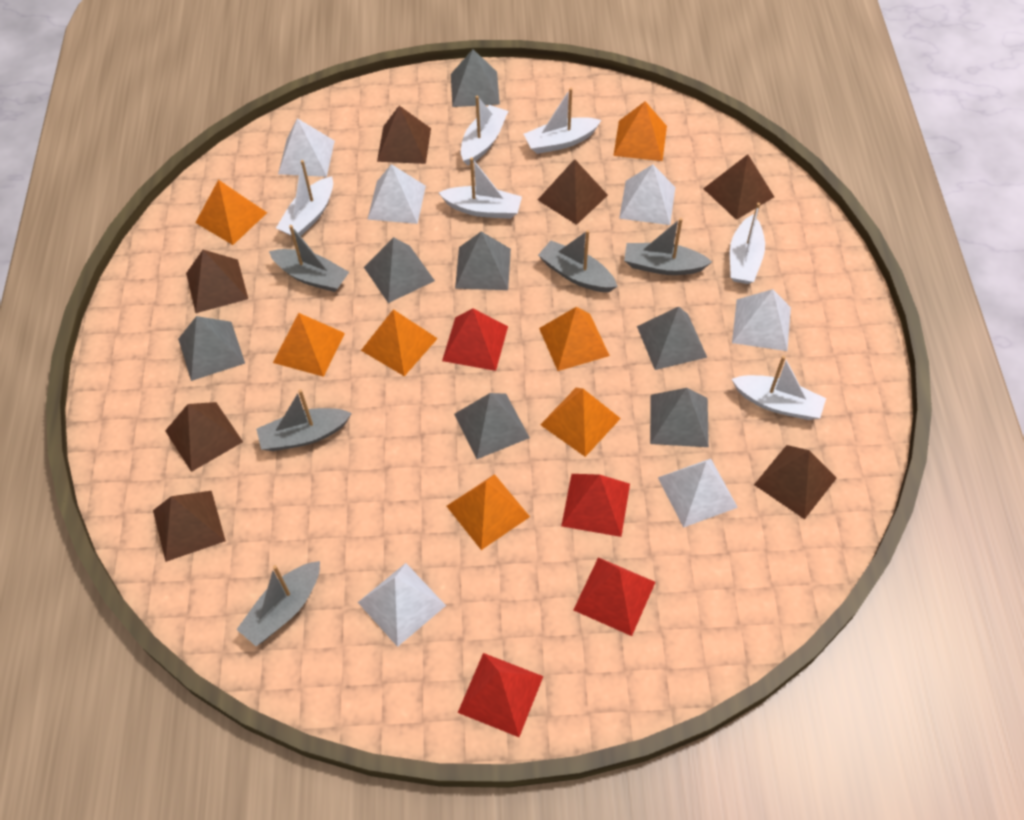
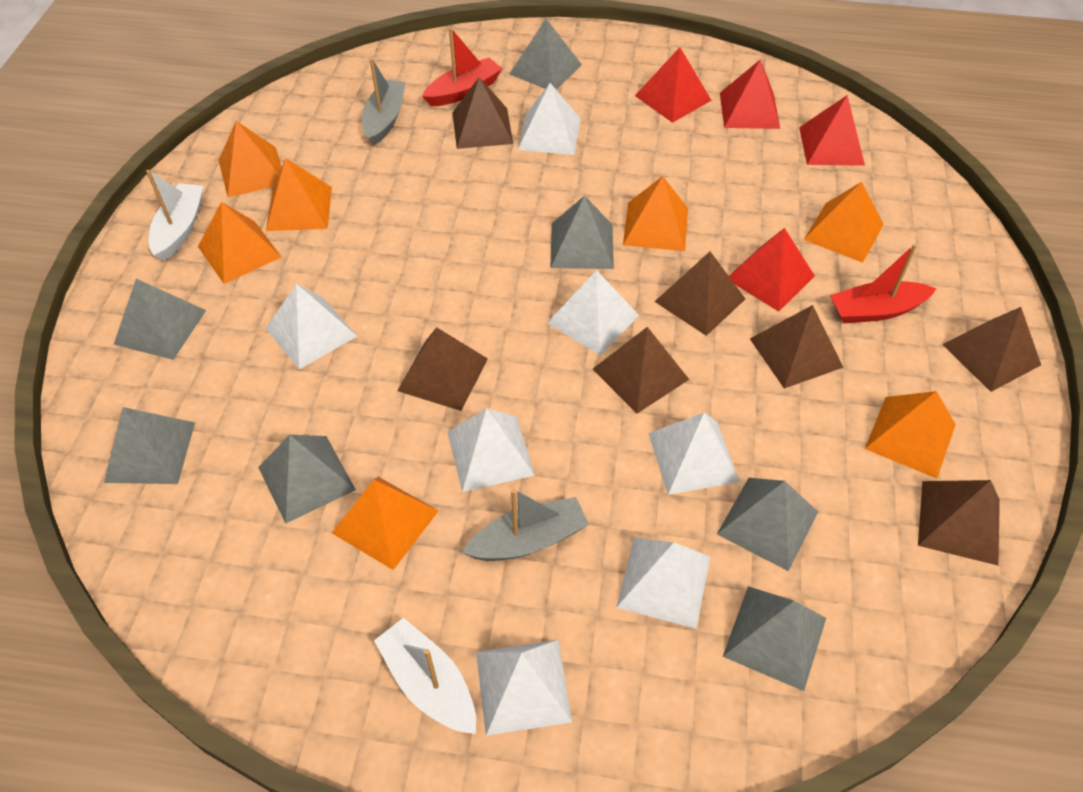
grey boat: [236,561,320,646] [256,389,352,451] [269,225,349,292] [538,230,618,292] [624,218,712,275] = 5 -> [362,58,406,146] [462,489,589,561] = 2
red boat: none = 0 -> [422,27,503,107] [830,244,937,323] = 2
white boat: [276,160,333,236] [439,157,522,219] [461,96,508,166] [524,88,601,154] [730,203,765,284] [732,355,826,420] = 6 -> [146,170,204,261] [374,618,476,734] = 2
white pyramid: [278,118,335,177] [358,563,446,647] [367,164,426,224] [619,164,675,225] [658,459,738,528] [732,289,791,351] = 6 -> [266,284,357,369] [447,408,535,492] [476,640,572,736] [518,83,581,155] [547,270,639,355] [616,538,710,628] [648,413,740,495] = 7

